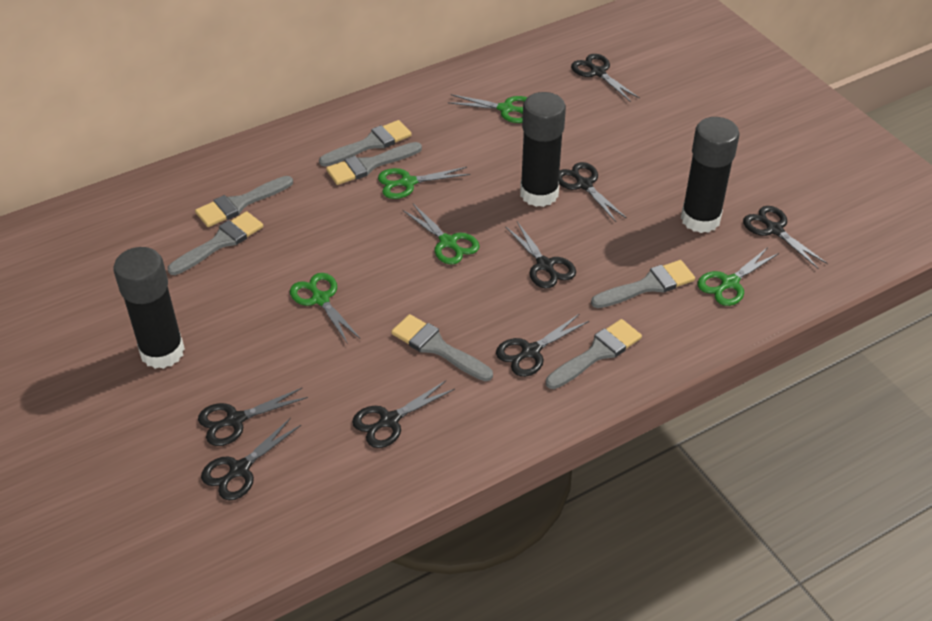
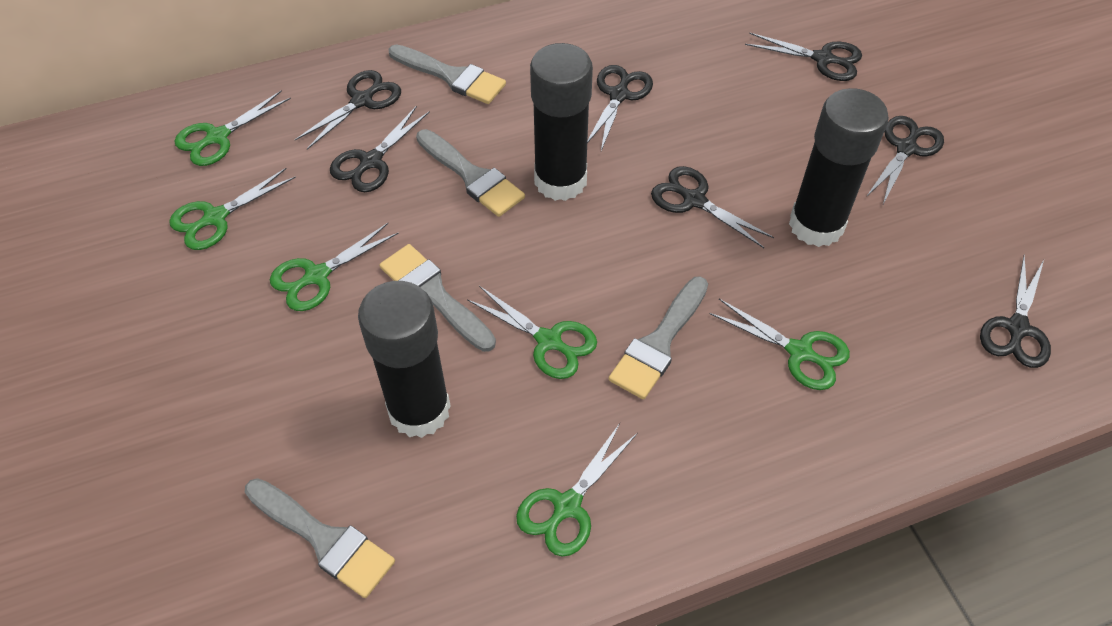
black scissors: [198,388,308,446] [201,418,301,500] [352,381,455,448] [496,313,589,377] [505,222,576,289] [559,162,627,222] [571,54,640,102] [743,206,828,268] = 8 -> [295,70,401,150] [330,106,430,192] [587,65,653,151] [651,166,774,248] [745,32,862,81] [866,116,944,204] [980,255,1051,368] = 7
green scissors: [290,273,360,344] [378,167,470,199] [403,204,480,265] [448,94,528,123] [697,247,779,306] = 5 -> [169,168,296,250] [175,90,291,166] [270,223,399,311] [467,286,597,379] [516,423,638,557] [709,299,850,390] = 6
grey brush: [168,211,263,275] [195,176,293,227] [319,120,412,166] [326,142,422,185] [391,314,493,381] [546,319,642,389] [591,260,695,308] = 7 -> [245,478,395,598] [380,244,496,352] [389,45,506,104] [416,129,525,217] [609,276,708,399] = 5

